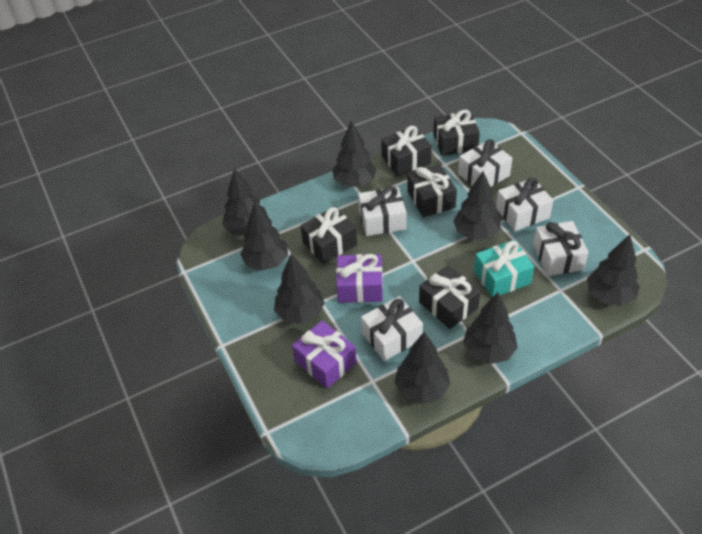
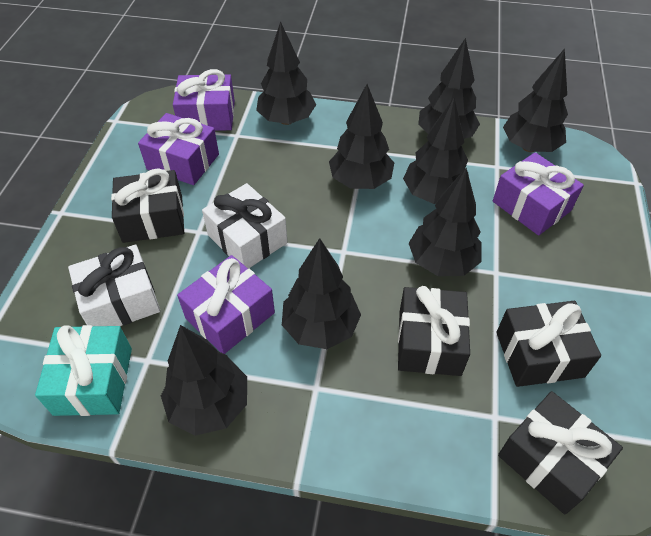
black gift: [300,207,357,264] [381,126,432,176] [407,164,457,217] [419,265,480,329] [433,110,480,156] = 5 -> [111,168,184,243] [398,286,470,376] [496,301,601,387] [498,391,623,514] = 4
purple gift: [292,320,357,389] [336,254,383,303] = 2 -> [138,113,219,185] [173,69,235,131] [177,255,275,354] [493,152,584,235] = 4
white gift: [358,186,406,236] [361,296,423,361] [458,139,513,187] [496,178,553,231] [533,221,589,276] = 5 -> [68,244,160,326] [202,183,288,269] = 2

